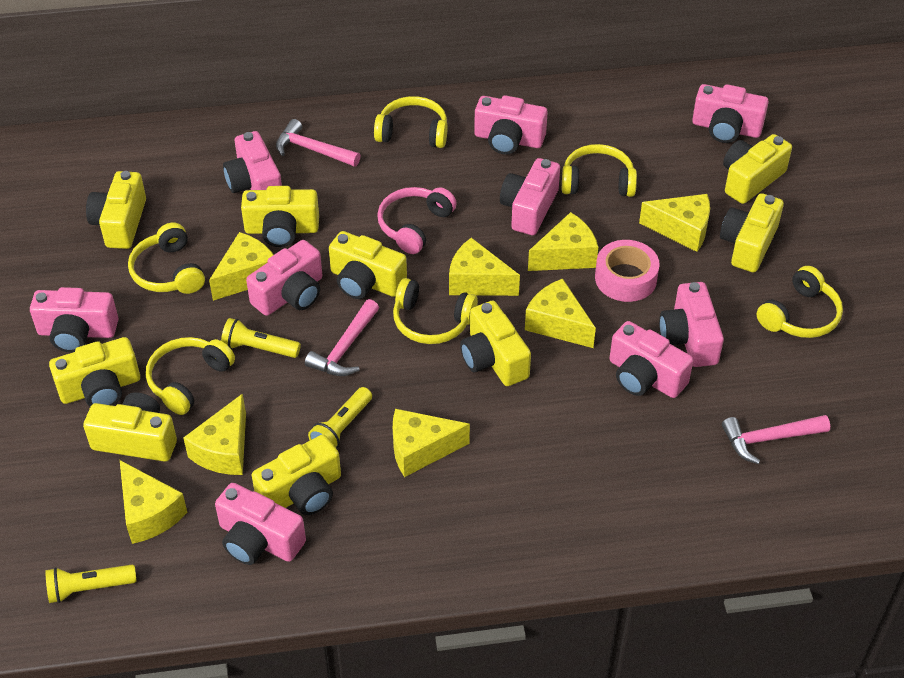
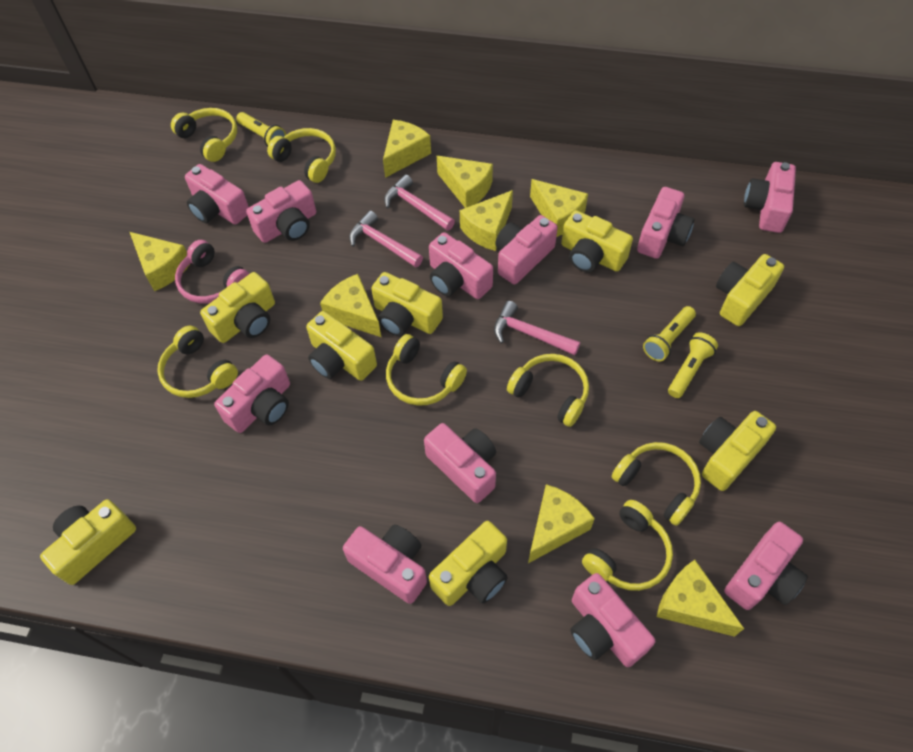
pink camera: [30,287,118,352] [215,483,306,565] [223,131,282,193] [246,240,322,316] [474,96,548,155] [500,158,560,235] [610,321,693,398] [659,282,724,367] [692,84,769,143] = 9 -> [185,164,249,225] [214,354,290,433] [246,180,316,243] [343,524,427,604] [424,423,496,503] [429,232,493,299] [495,215,558,284] [570,573,655,667] [637,187,694,259] [724,522,808,610] [744,162,796,233] = 11
pink tape: [595,240,660,302] = 1 -> none = 0
yellow camera: [49,337,140,407] [83,392,177,462] [86,171,146,249] [241,186,319,247] [252,435,341,515] [329,231,407,299] [460,301,531,386] [720,193,784,272] [723,134,792,204] = 9 -> [40,499,136,585] [200,272,275,343] [306,311,377,381] [371,272,443,336] [429,521,508,606] [561,210,633,272] [699,411,776,491] [716,254,784,326] = 8
yellow headphones: [128,223,205,294] [146,337,235,415] [374,96,448,148] [393,278,478,344] [562,144,637,197] [757,266,843,338] = 6 -> [157,326,238,398] [171,108,237,162] [267,128,336,183] [386,334,467,406] [507,354,589,427] [582,500,673,591] [612,442,701,526] = 7

